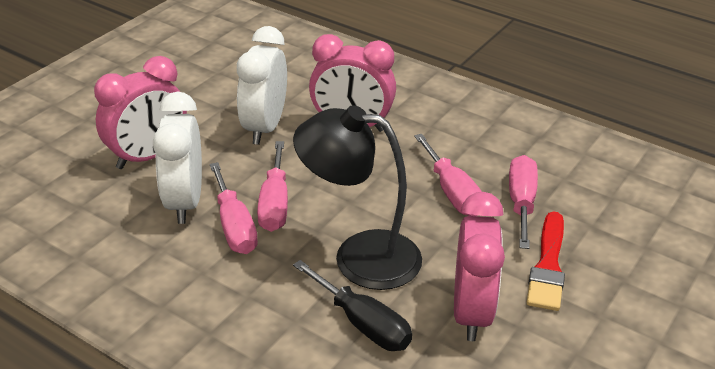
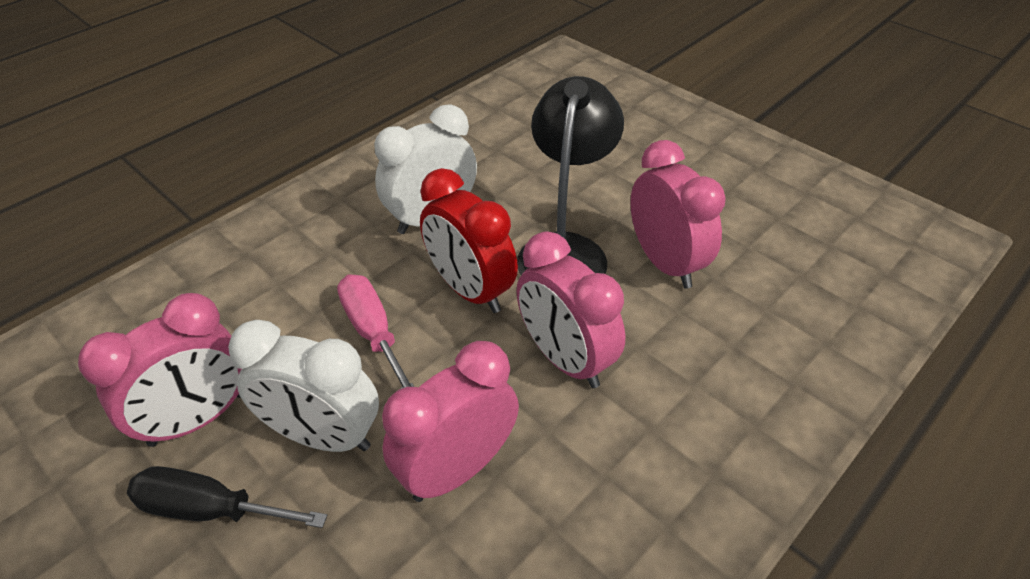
pink clock: [94,56,187,169] [309,34,396,132] [454,192,505,341] = 3 -> [78,293,241,447] [382,341,519,502] [516,231,625,388] [630,140,726,289] = 4
pink screwdriver: [210,162,258,254] [257,141,288,232] [414,134,482,216] [509,155,538,249] = 4 -> [337,274,414,389] = 1
red brush: [526,211,565,311] = 1 -> none = 0
red clock: none = 0 -> [420,168,518,313] = 1

